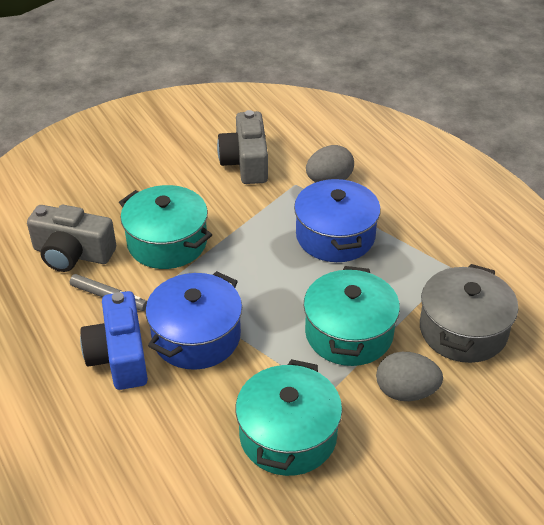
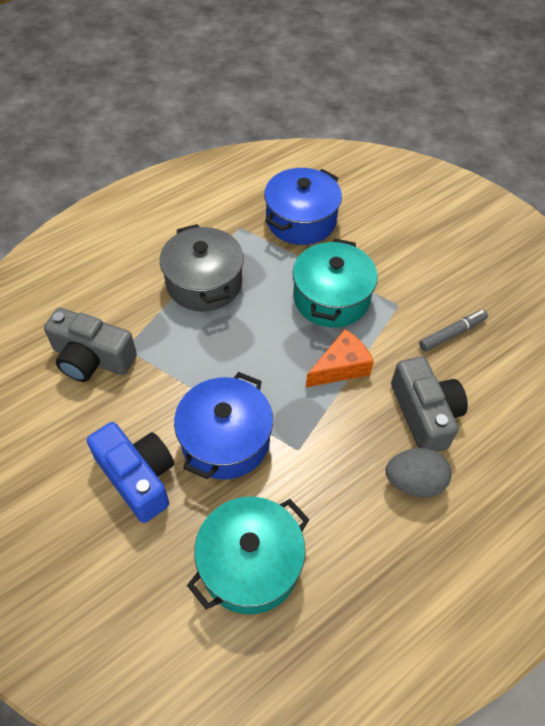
grey egg: [306,145,354,181] [376,352,443,401] = 2 -> [386,448,452,498] = 1
orange cheese: none = 0 -> [306,329,374,387] = 1
turquoise pot: [119,185,212,269] [236,359,342,476] [304,266,400,366] = 3 -> [187,497,310,614] [293,238,378,328] = 2

